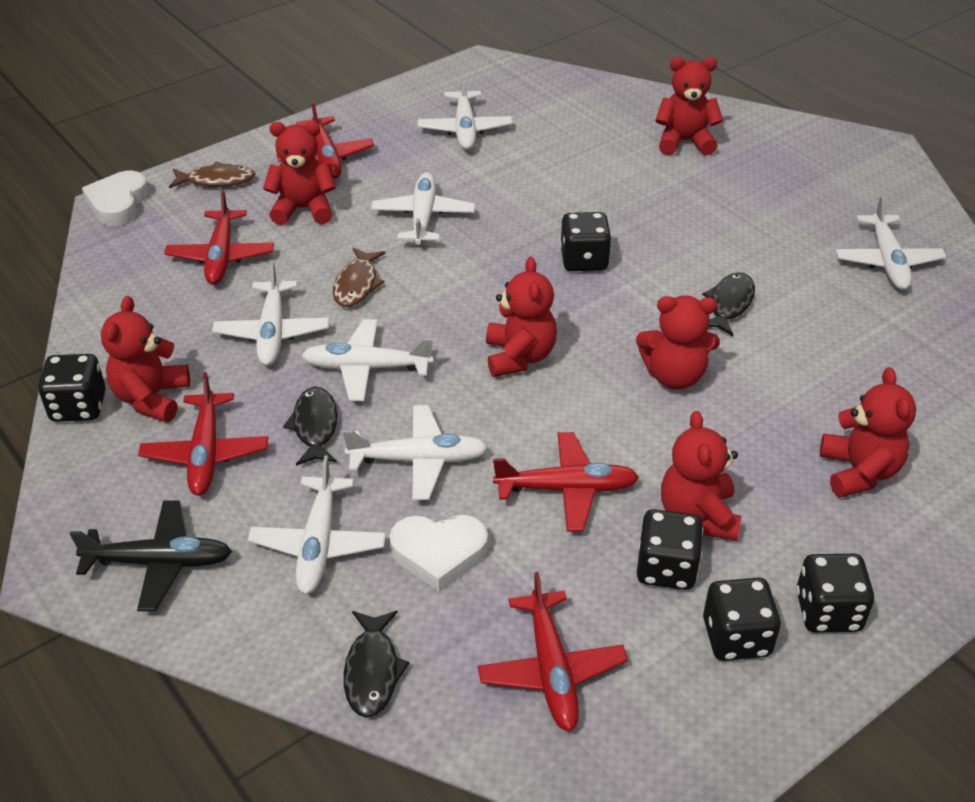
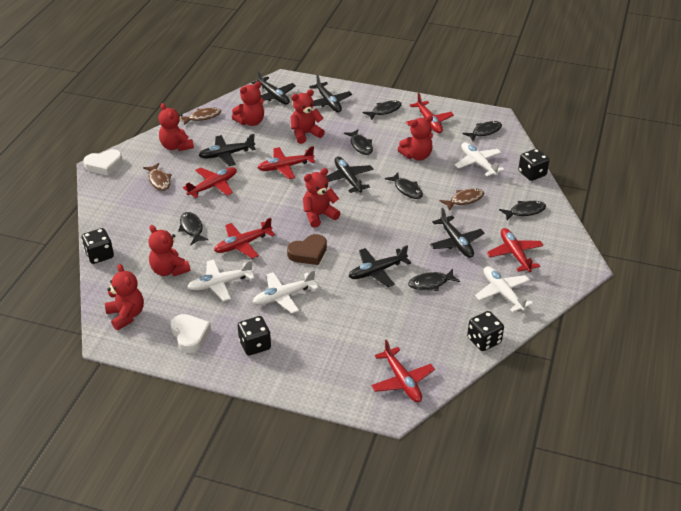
black dice: [38,354,106,422] [560,212,612,271] [637,509,703,590] [703,578,781,661] [796,554,874,633] = 5 -> [82,228,114,264] [238,316,271,356] [467,311,504,351] [518,149,550,181] = 4
black fish: [283,387,338,466] [344,611,410,718] [702,272,755,336] = 3 -> [178,212,209,245] [344,130,373,155] [362,100,402,120] [385,173,423,199] [408,269,460,291] [463,121,502,141] [499,201,546,220] = 7
black plane: [70,500,232,611] = 1 -> [198,134,256,166] [252,70,296,105] [309,74,352,112] [326,157,374,193] [349,245,411,287] [430,208,485,258] = 6
brown fish: [169,162,255,188] [333,247,385,307] = 2 -> [143,163,172,191] [182,108,221,125] [440,188,484,211] = 3
brown heart: none = 0 -> [287,234,327,265] = 1
red plane: [138,372,268,496] [164,190,274,285] [276,100,374,179] [478,572,628,731] [493,432,639,531] = 5 -> [183,167,237,198] [214,218,275,259] [257,146,315,179] [371,340,435,402] [406,93,454,133] [487,228,544,272] = 6
white plane: [212,261,329,366] [248,455,386,594] [301,319,434,401] [343,405,488,500] [371,172,475,245] [418,73,513,150] [835,195,946,290] = 7 -> [188,259,254,301] [253,270,318,313] [455,142,505,176] [475,267,533,312] = 4

